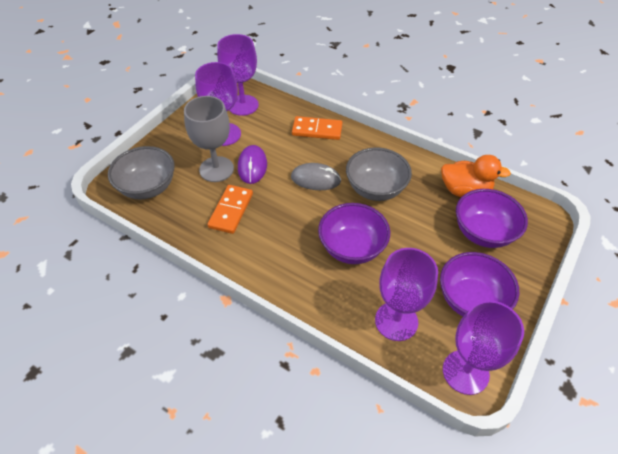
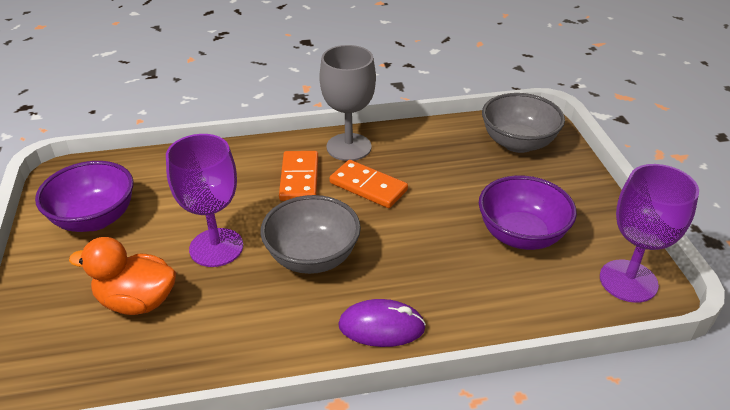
grey mouse: [291,163,341,190] = 1 -> none = 0
purple bowl: [318,203,390,264] [440,252,519,316] [456,189,528,248] = 3 -> [35,161,133,232] [479,175,577,250] = 2
purple goblet: [195,62,241,146] [217,34,259,116] [375,248,438,341] [443,300,524,395] = 4 -> [166,134,243,267] [600,164,699,303] = 2

